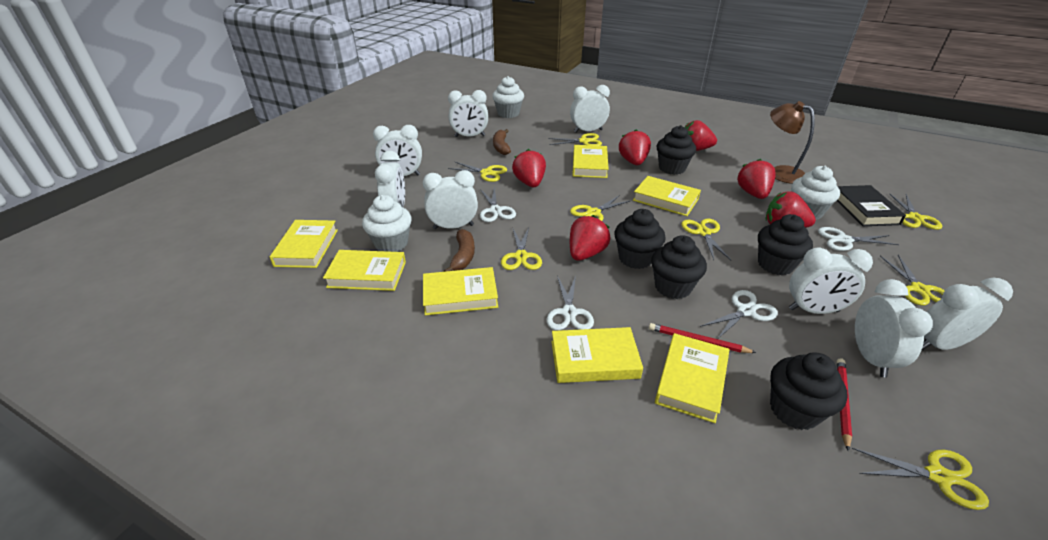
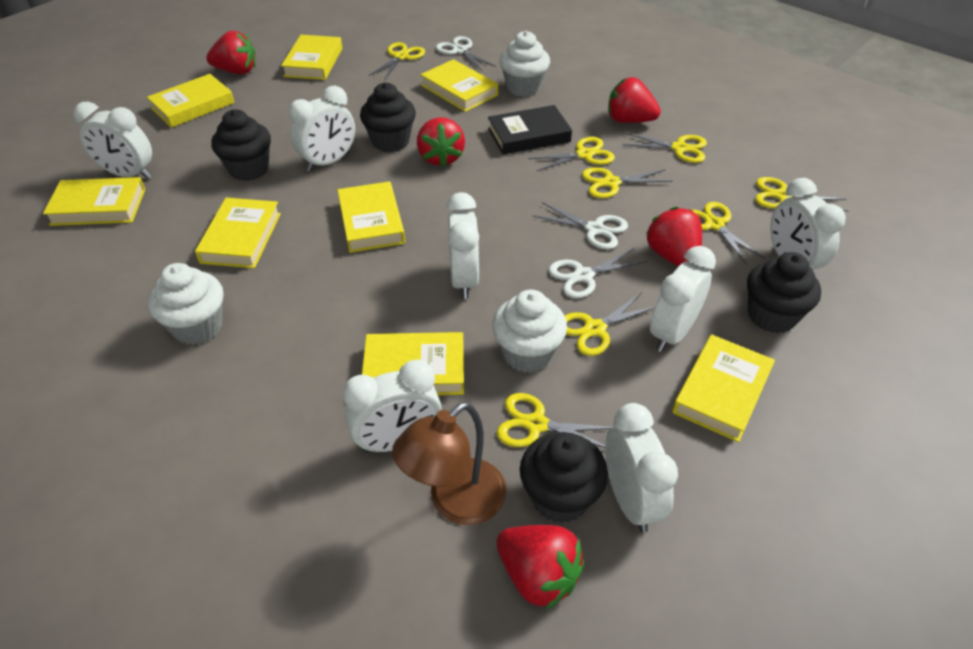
black cupcake: [614,209,666,269] [651,235,707,299] [657,125,696,175] [758,214,813,275] [770,352,847,430] = 5 -> [211,109,271,181] [360,82,416,152] [520,432,608,523] [747,252,821,333] = 4
brown banana: [444,229,475,272] [493,129,511,155] = 2 -> none = 0
red pencil: [649,323,756,353] [837,358,852,451] = 2 -> none = 0
red strawberry: [512,149,546,187] [570,215,610,261] [619,129,651,165] [685,120,717,151] [737,159,776,199] [766,191,816,228] = 6 -> [206,31,256,74] [417,117,465,167] [497,525,584,610] [608,77,661,123] [646,207,702,267] = 5
white clock: [373,125,422,176] [375,151,405,207] [423,170,478,229] [448,90,488,137] [570,85,610,132] [789,248,873,314] [855,279,933,378] [922,278,1013,350] = 8 -> [73,102,152,179] [289,86,355,171] [343,360,441,453] [446,192,479,299] [605,403,678,533] [650,246,716,352] [770,178,846,270] = 7
white scissors: [480,187,516,222] [547,275,594,330] [700,290,778,339] [818,227,899,251] = 4 -> [436,36,496,71] [533,202,628,250] [549,248,648,299] = 3
yellow book: [270,220,338,268] [323,250,406,291] [423,267,498,315] [551,327,643,383] [572,145,609,178] [633,176,701,216] [655,333,730,423] = 7 -> [43,177,145,226] [147,74,235,128] [195,198,281,268] [281,35,342,80] [337,181,405,253] [362,332,464,395] [421,59,498,112] [672,335,775,442] = 8

